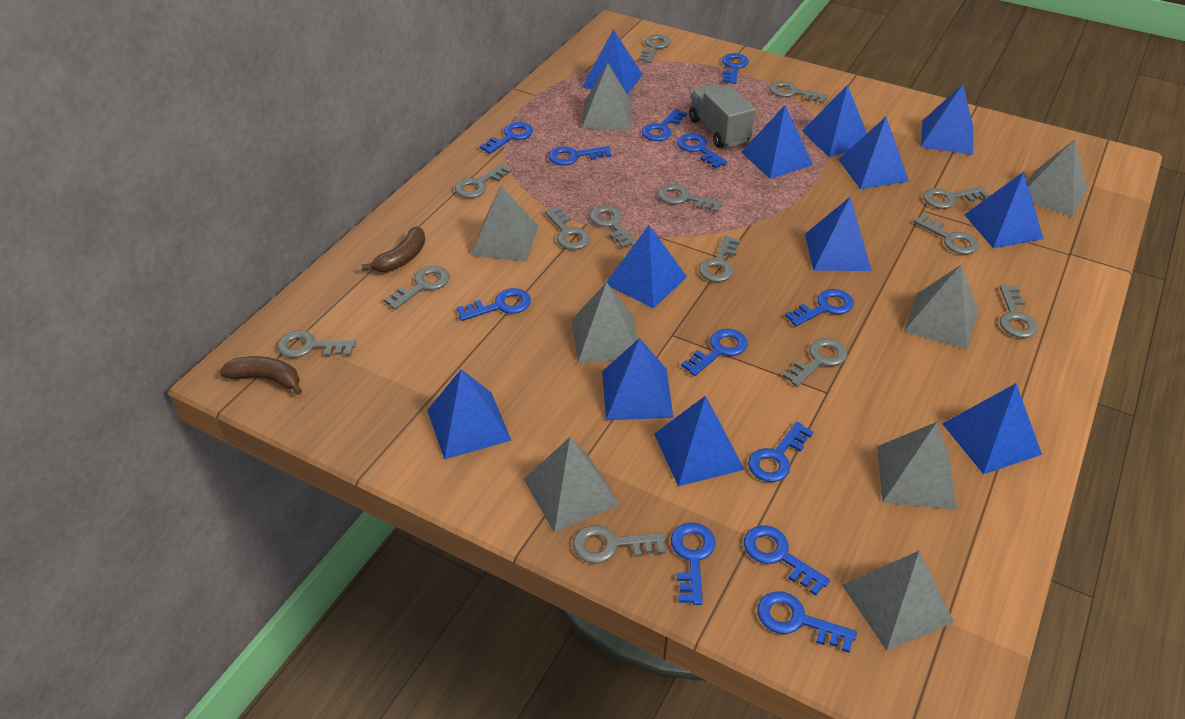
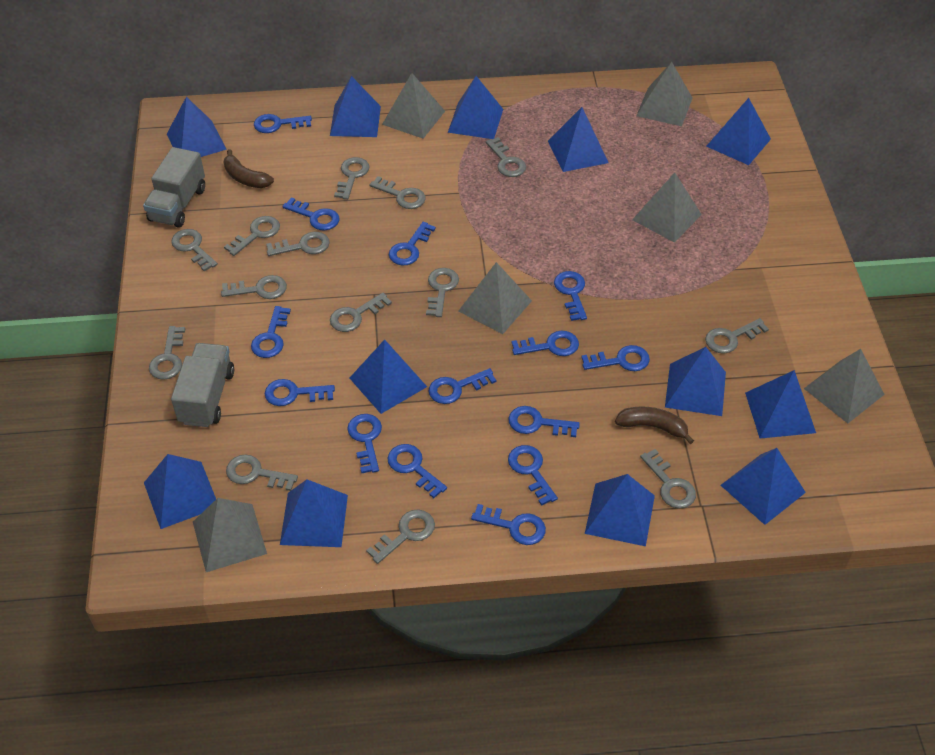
blue key: [457,288,531,321] [480,122,533,154] [548,146,611,165] [642,109,687,141] [671,522,716,605] [677,134,727,169] [681,329,747,376] [722,53,749,84] [744,526,830,596] [748,422,814,482] [757,592,857,653] [785,289,854,327] = 12 -> [251,306,291,358] [254,114,312,133] [265,379,335,406] [282,197,339,230] [347,414,382,473] [388,444,447,498] [389,222,436,266] [429,368,496,404] [471,504,546,545] [508,445,558,506] [509,406,580,437] [512,331,579,356] [554,271,587,321] [581,345,650,371] = 14
grey pyramid: [471,186,538,261] [524,437,620,532] [572,282,638,363] [582,63,632,130] [842,551,954,651] [877,422,957,510] [904,265,978,350] [1027,139,1087,217] = 8 -> [193,498,267,572] [382,73,445,139] [458,262,532,334] [632,173,702,243] [636,62,692,126] [804,349,885,423] = 6
grey truck: [689,84,756,148] = 1 -> [143,147,205,228] [171,343,234,427] = 2

